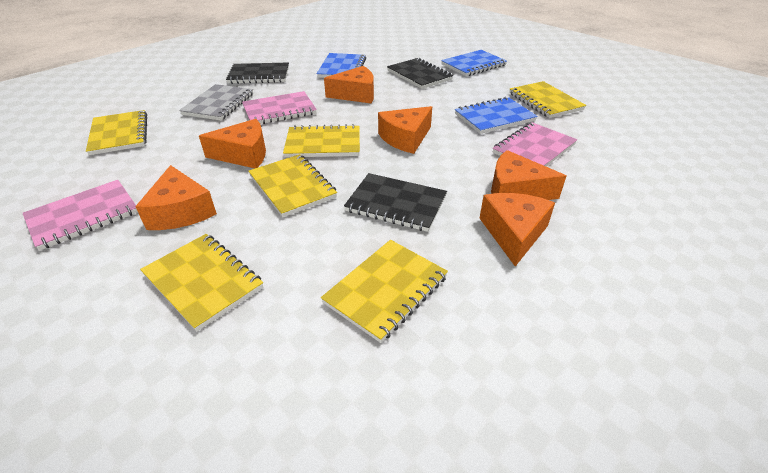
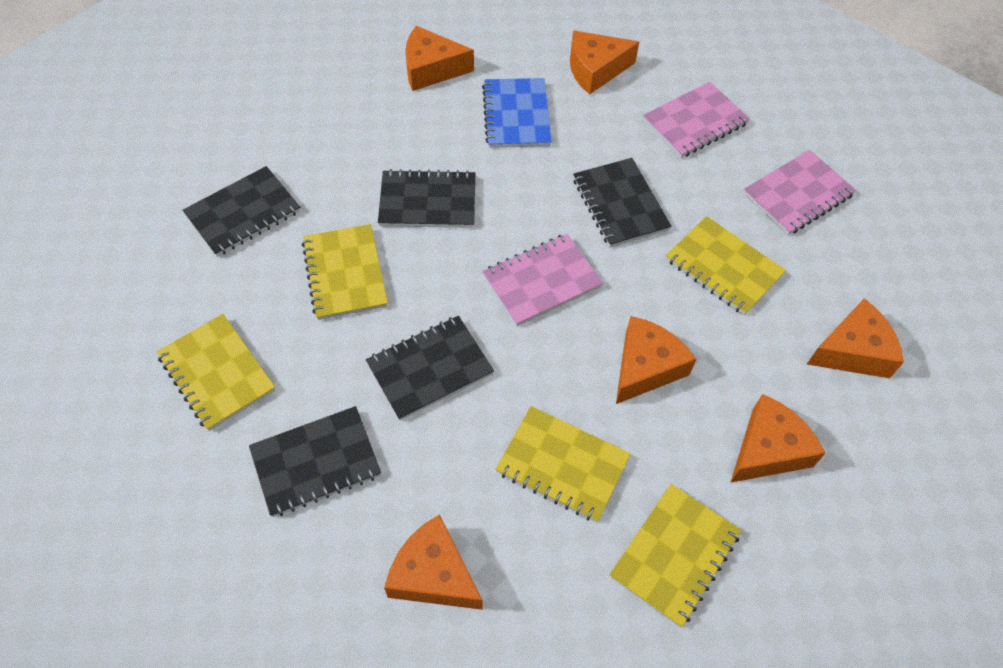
black notebook: [226,62,289,84] [344,173,447,232] [387,58,453,89] = 3 -> [183,166,301,257] [249,406,381,517] [366,316,494,420] [378,169,475,228] [573,158,671,247] = 5
blue notebook: [317,53,366,78] [441,50,507,76] [455,97,538,134] = 3 -> [482,78,552,148] = 1
grey notebook: [179,84,253,121] = 1 -> none = 0
yellow notebook: [86,110,147,155] [140,234,263,332] [248,154,337,217] [283,124,360,158] [321,240,448,343] [509,81,586,118] = 6 -> [157,314,276,431] [302,224,388,320] [495,406,631,522] [609,484,741,627] [666,216,786,315] = 5

